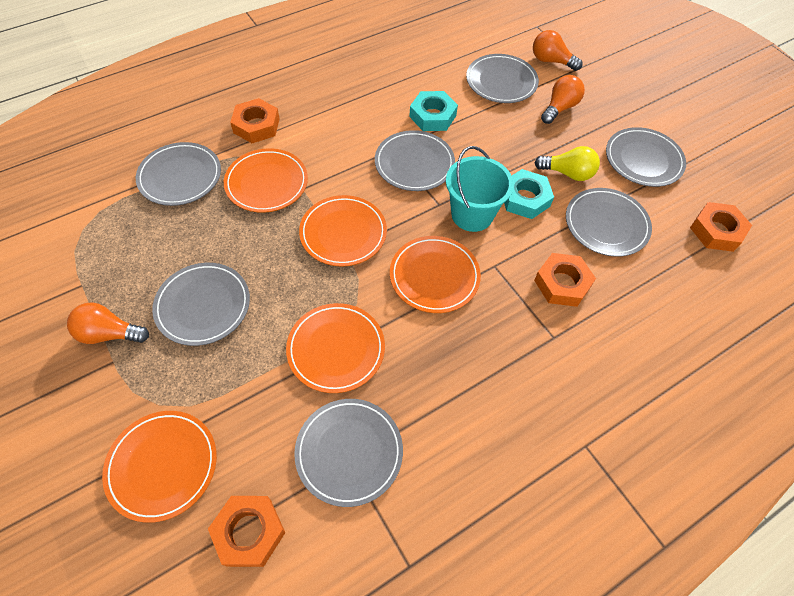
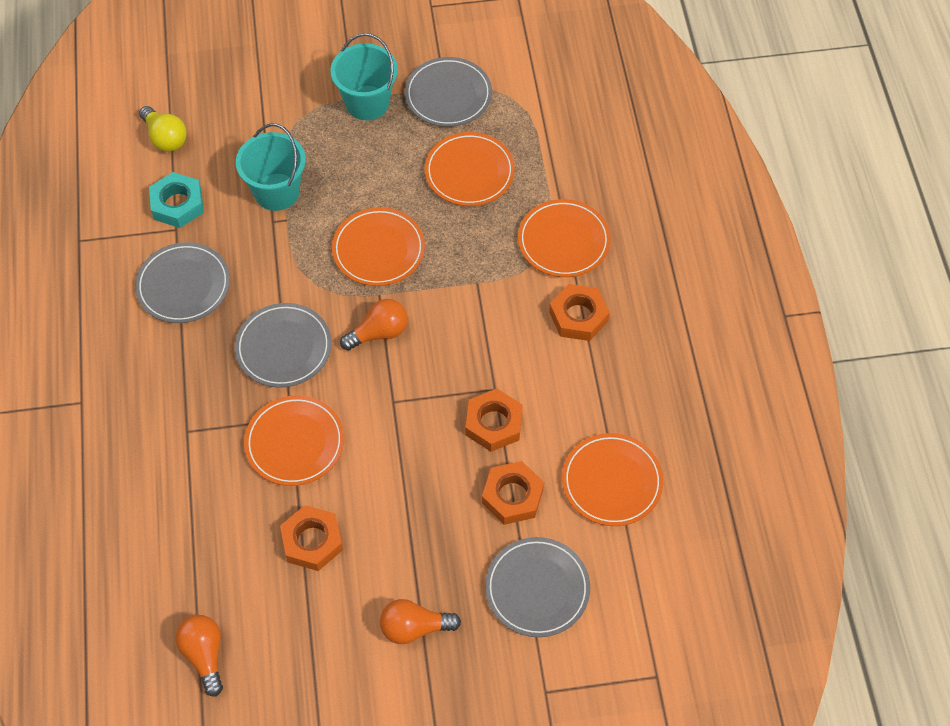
grey plate: [136,142,221,206] [152,263,250,346] [294,399,403,507] [375,130,455,191] [466,54,539,103] [566,188,652,257] [606,127,686,187] = 7 -> [135,242,230,323] [235,303,331,388] [405,57,492,127] [485,537,590,637] = 4
turquoise bucket: [446,146,514,232] = 1 -> [236,123,306,211] [330,33,398,120] = 2
turquoise nut: [409,91,458,131] [504,169,554,219] = 2 -> [149,172,204,228] = 1

